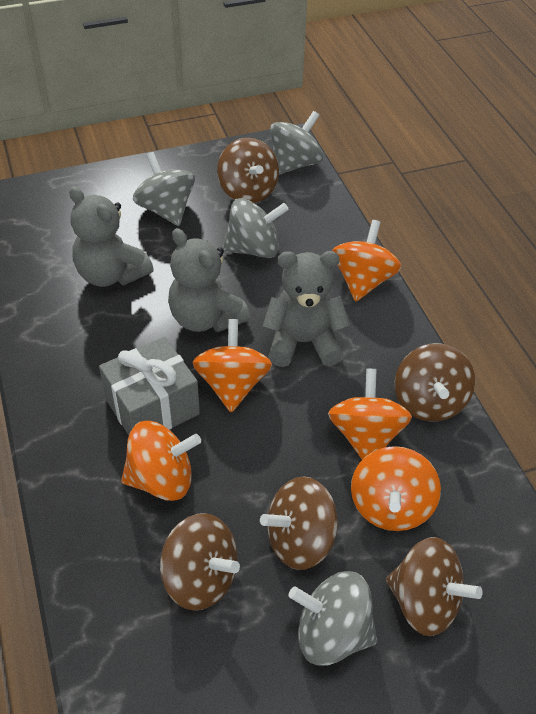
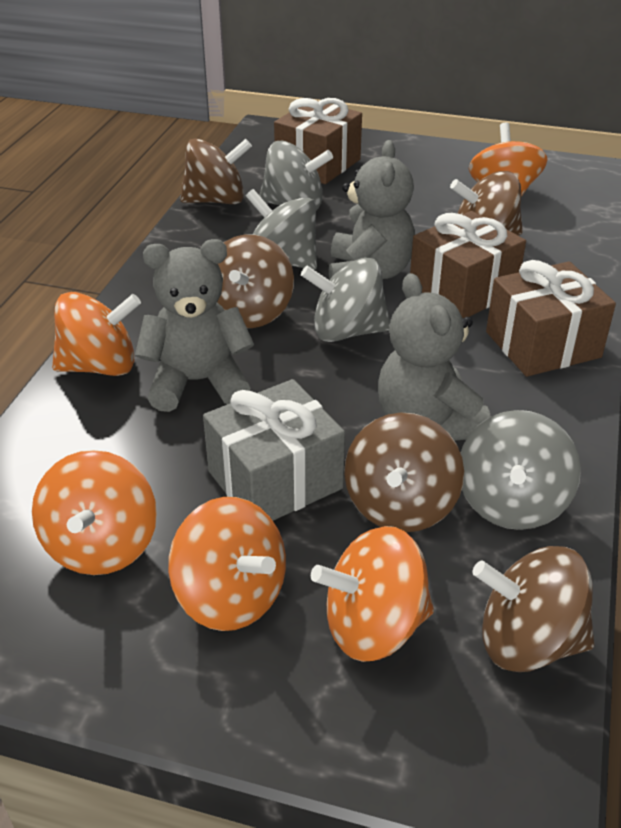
brown gift: none = 0 -> [274,98,362,184] [410,211,526,318] [486,260,616,377] = 3

